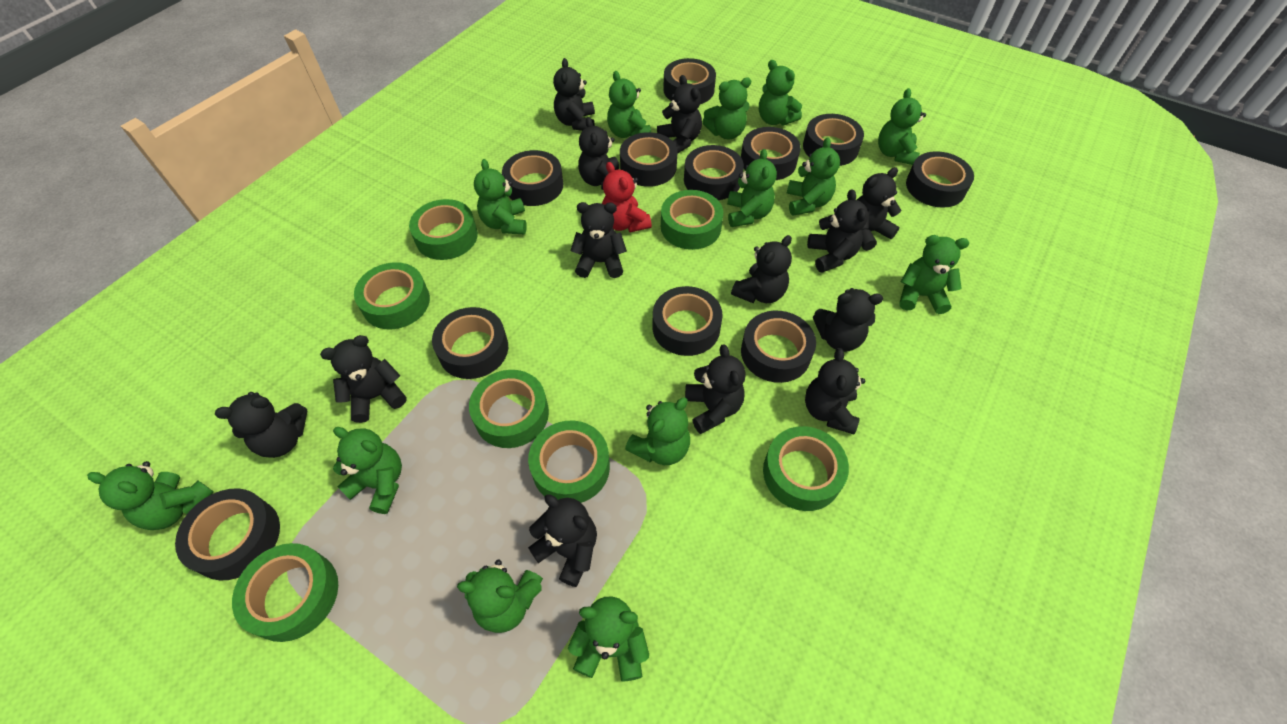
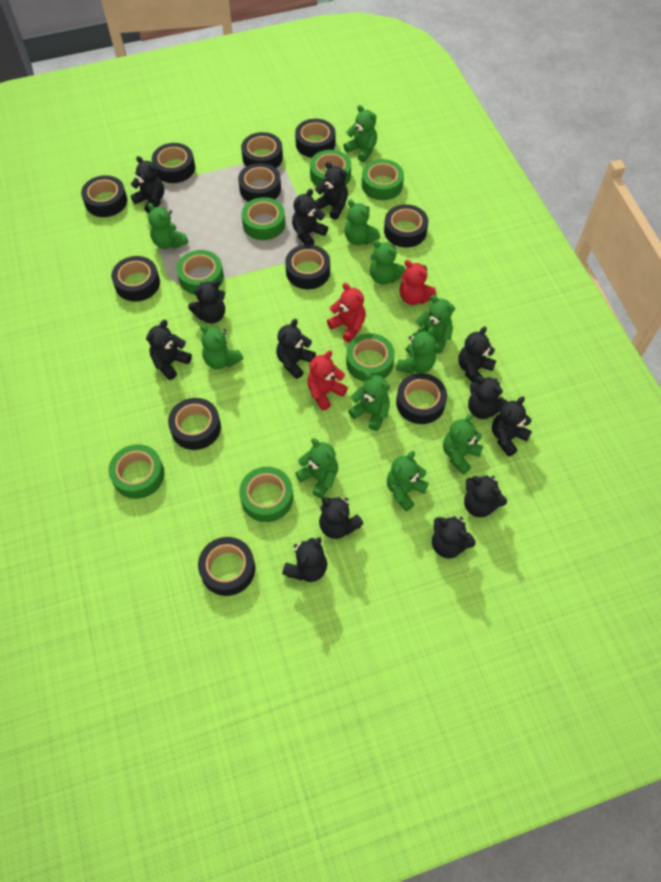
green teddy bear: [87,461,213,530] [333,427,402,514] [457,560,543,633] [474,159,527,234] [568,596,649,682] [607,71,651,138] [625,398,690,465] [702,77,751,140] [727,149,777,227] [759,60,802,126] [787,137,840,216] [878,88,926,165] [899,235,969,314] = 13 -> [148,203,189,249] [200,325,243,369] [295,438,338,498] [343,105,377,162] [344,199,380,245] [348,372,390,431] [370,240,405,284] [387,451,429,512] [396,327,436,374] [412,295,455,354] [443,414,484,475] = 11
red teddy bear: [602,162,652,232] = 1 -> [307,351,348,410] [327,283,366,342] [399,260,436,305] = 3

